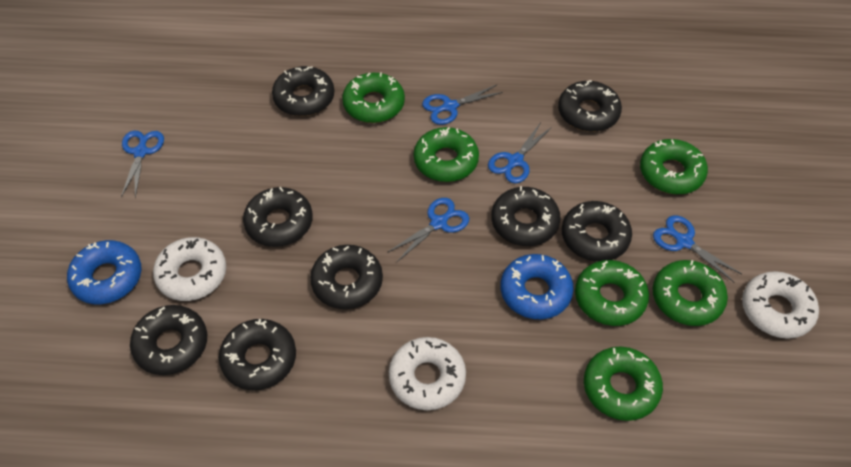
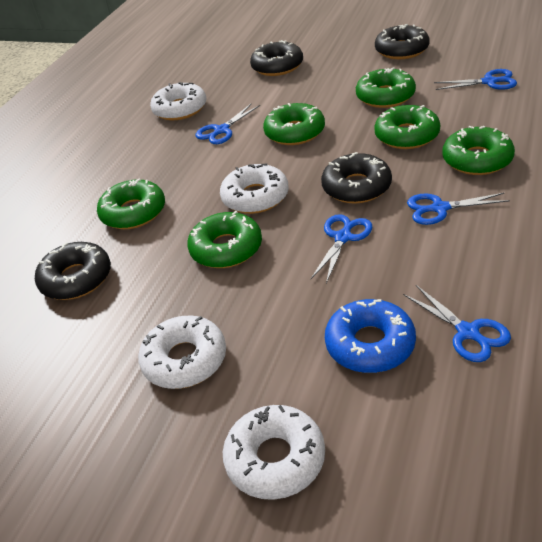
black donut: [130,305,207,375] [219,319,296,390] [243,187,313,247] [272,66,334,116] [310,245,383,309] [491,186,561,246] [558,80,622,132] [562,201,632,261] = 8 -> [35,242,111,300] [250,40,303,76] [321,152,392,204] [375,24,429,59] = 4
blue donut: [67,240,142,304] [500,254,574,319] = 2 -> [325,299,416,373] = 1
white donut: [153,237,226,301] [389,337,466,410] [742,271,819,339] = 3 -> [138,315,226,389] [150,82,206,120] [220,163,289,214] [223,405,325,500] = 4

